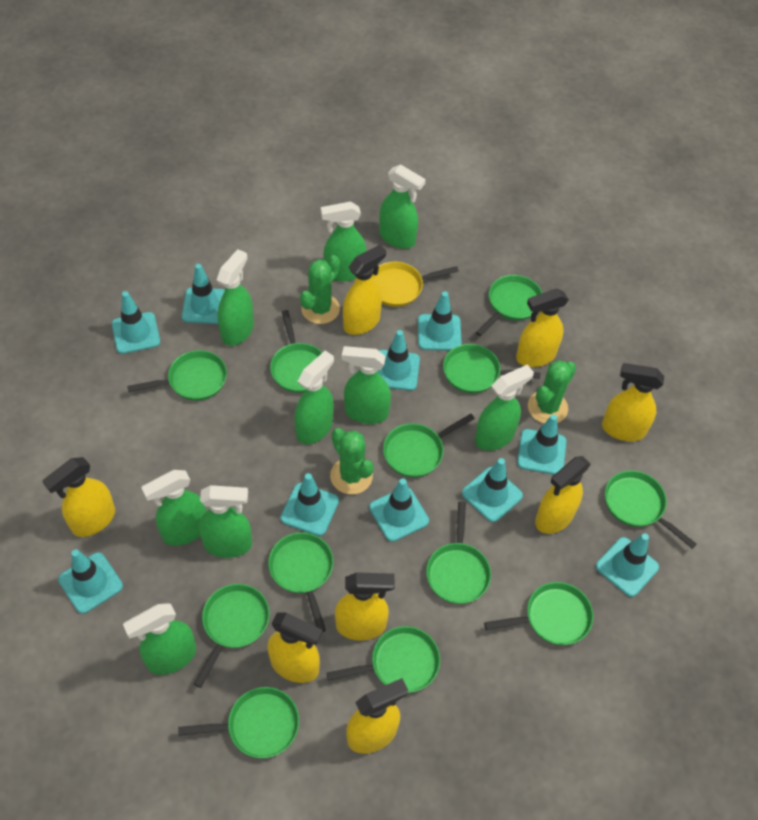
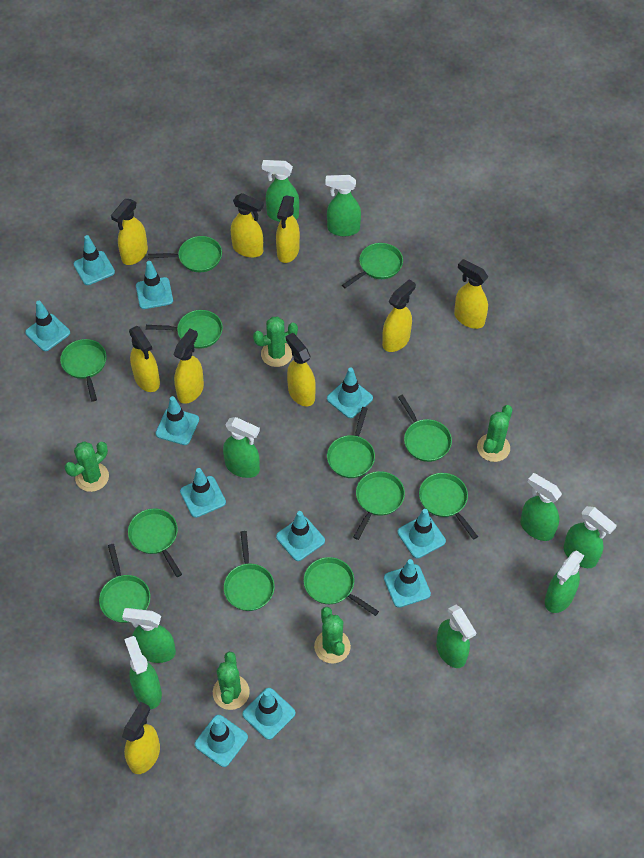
green cactus: [300,255,340,324] [330,428,374,495] [528,360,576,424] = 3 -> [65,441,109,492] [213,652,250,710] [253,317,298,367] [314,607,351,663] [477,405,513,462] = 5
turquoise traffic cone: [58,549,123,614] [112,291,160,354] [182,264,225,324] [280,473,339,536] [369,478,429,542] [378,330,420,391] [418,291,462,351] [462,458,523,522] [517,414,567,475] [596,533,659,597] = 10 -> [25,301,70,351] [74,235,115,285] [136,261,173,309] [155,396,199,445] [180,468,226,518] [195,715,248,767] [242,688,295,740] [276,511,325,561] [327,368,373,418] [384,559,431,608] [397,509,446,559] = 11
yellow pan: [372,262,459,307] = 1 -> none = 0
yellow spray bottle: [42,457,115,537] [268,612,323,683] [335,572,395,641] [343,245,386,335] [346,678,408,754] [516,289,569,367] [535,456,591,534] [602,363,664,441] = 8 -> [111,199,148,265] [122,702,160,774] [129,326,160,392] [174,329,204,404] [231,193,264,258] [276,196,300,263] [285,333,316,406] [382,279,416,352] [454,259,488,329] = 9

